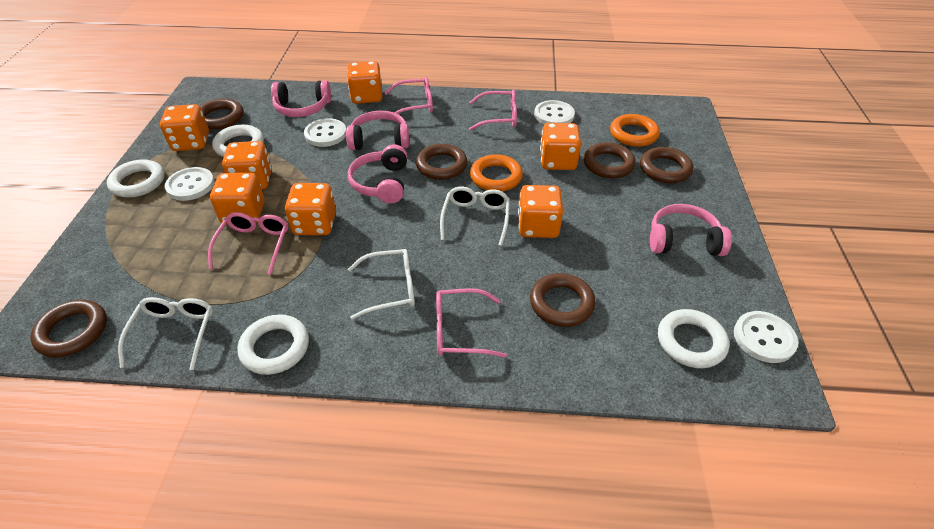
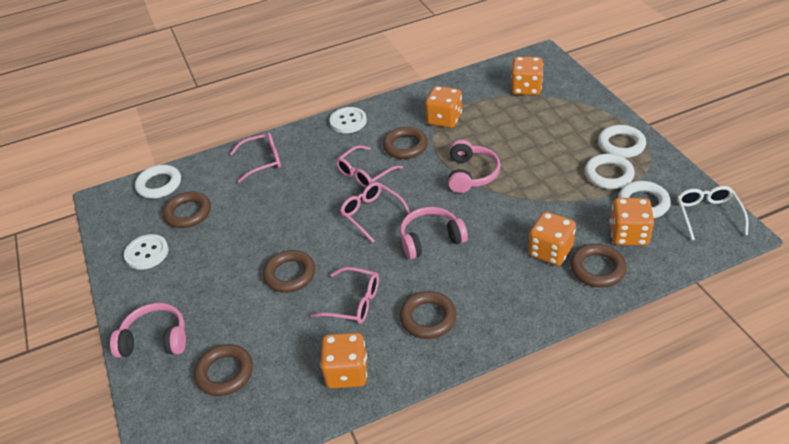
orange dice: [160,104,209,151] [210,173,265,224] [222,141,272,189] [285,183,336,235] [347,61,382,104] [518,185,563,238] [540,123,581,170] = 7 -> [320,333,367,388] [425,86,462,128] [511,57,543,95] [528,211,576,266] [610,198,654,246] = 5
orange ring: [470,154,523,191] [610,114,660,147] = 2 -> none = 0
pink headphones: [271,80,331,117] [346,111,409,150] [348,144,407,203] [650,204,732,256] = 4 -> [110,303,186,358] [400,207,468,259] [448,140,501,193] = 3
white button: [165,167,215,201] [304,118,346,147] [534,100,575,124] [734,311,798,363] = 4 -> [124,234,169,270] [329,107,367,133] = 2
white glasses: [118,297,213,370] [348,249,415,320] [440,187,510,246] = 3 -> [677,186,748,240] = 1

